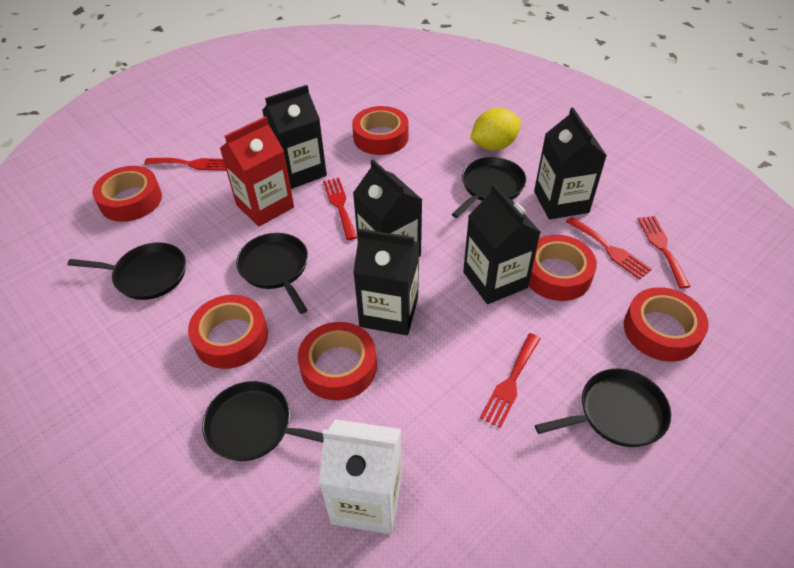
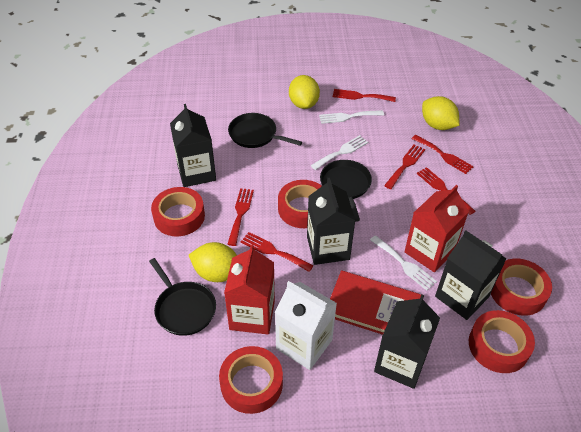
black carton: [262,85,327,189] [353,159,422,257] [353,229,419,335] [463,184,541,304] [534,107,607,219] = 5 -> [170,104,216,187] [307,178,356,265] [374,294,440,389] [435,230,507,320] = 4
black pan: [68,243,186,300] [202,381,324,461] [236,233,308,314] [452,157,527,218] [535,369,671,447] = 5 -> [149,258,216,336] [228,113,302,148] [320,160,372,222] = 3
red book: none = 0 -> [330,270,421,335] = 1
red carton: [220,116,294,227] = 1 -> [224,244,275,334] [404,185,469,272] = 2
red fork: [144,158,226,171] [323,178,357,240] [480,333,541,428] [566,217,652,280] [638,216,691,289] = 5 -> [227,188,254,246] [241,232,314,272] [333,89,396,102] [384,145,425,189] [412,135,474,174] [417,167,475,215] = 6
red tape: [92,166,162,222] [188,295,268,369] [298,322,377,400] [352,106,409,155] [529,235,597,301] [624,287,709,362] = 6 -> [151,187,205,236] [219,346,283,414] [278,180,322,228] [469,310,535,373] [491,259,552,316] = 5
white fork: none = 0 -> [310,135,368,170] [319,110,384,124] [370,235,437,291] = 3
yellow lemon: [470,108,521,150] = 1 -> [189,242,237,282] [289,75,320,109] [422,96,460,130] = 3

